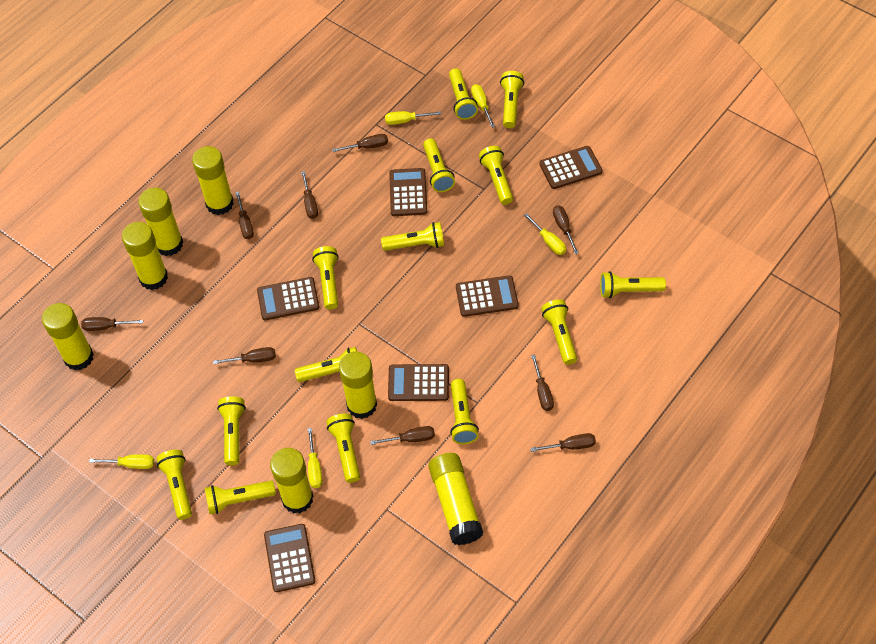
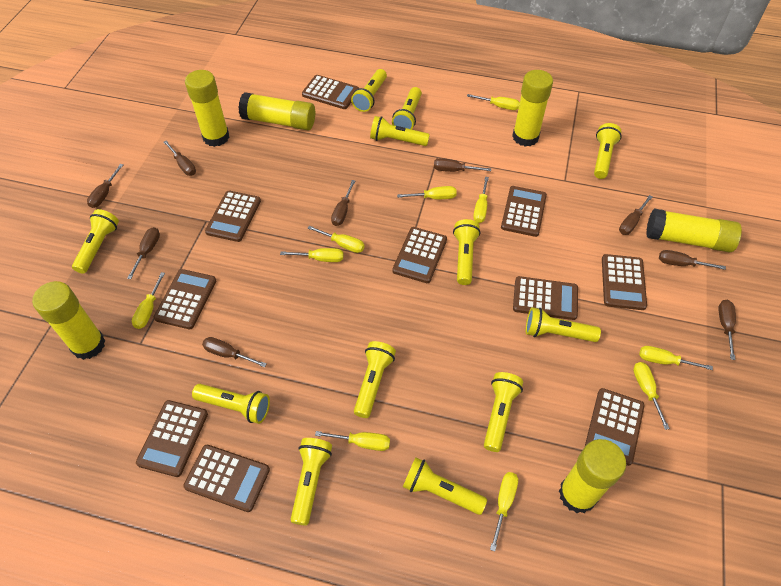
brown calculator: [257,277,319,320] [264,524,315,592] [388,364,449,401] [389,168,427,216] [456,275,519,317] [539,146,602,189] = 6 -> [136,400,208,477] [154,269,216,329] [183,445,270,512] [205,191,261,242] [302,75,359,109] [392,227,447,283] [501,186,547,237] [513,276,578,320] [585,388,645,466] [602,254,647,310] = 10
yellow flashlight: [156,450,192,520] [205,481,276,515] [217,396,246,465] [295,347,357,382] [312,246,339,310] [326,413,360,483] [381,222,444,251] [423,138,455,192] [449,68,478,120] [450,379,479,444] [479,146,513,205] [500,71,524,128] [541,299,577,365] [600,271,666,298] = 14 -> [72,209,119,274] [192,384,270,424] [291,438,332,526] [351,69,387,112] [354,341,396,418] [370,116,430,146] [392,87,422,129] [403,457,487,515] [453,219,481,285] [484,372,523,452] [526,307,601,342] [594,123,622,179] = 12
yellow glue stick: [42,303,94,370] [122,222,168,290] [138,188,183,256] [192,146,234,215] [270,448,313,513] [339,351,377,419] [428,453,483,545] = 7 -> [32,281,105,360] [185,70,229,147] [238,92,315,130] [512,70,553,147] [559,439,626,513] [646,208,742,253] = 6
yellow screwdriver: [89,454,154,469] [308,428,322,488] [385,111,441,125] [471,84,495,128] [524,213,566,255] = 5 -> [132,272,165,329] [280,248,343,262] [307,225,364,253] [315,431,390,451] [397,186,457,199] [467,94,520,110] [473,177,489,223] [490,472,518,551] [633,362,670,430] [639,346,713,370] = 10

